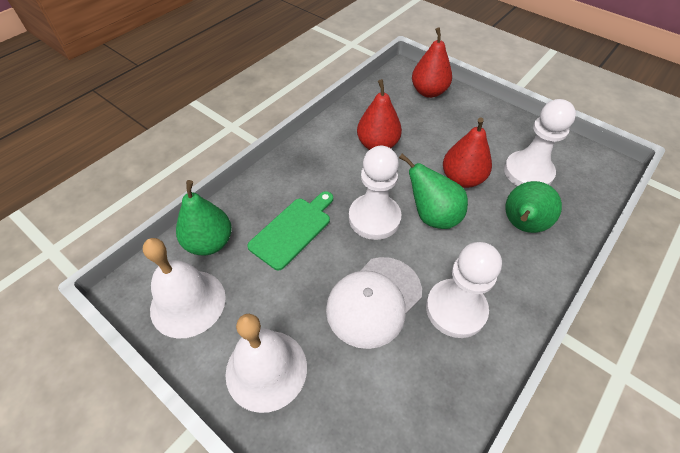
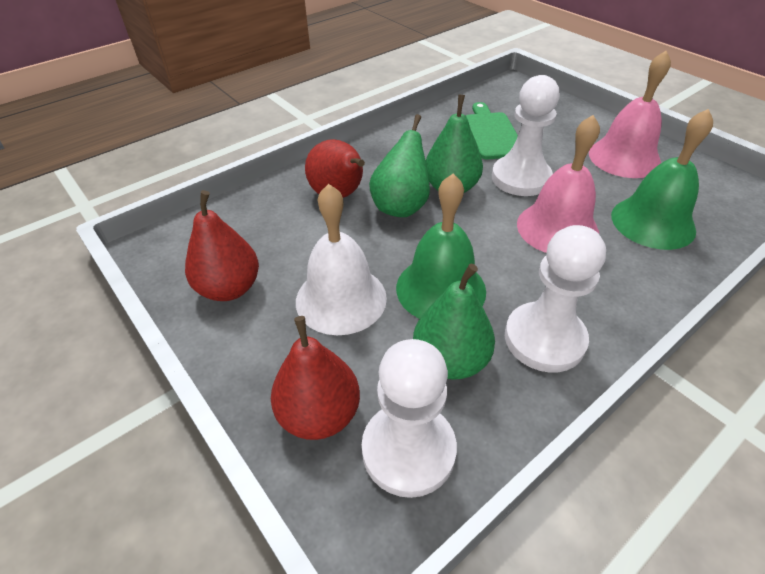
green bell: none = 0 -> [396,174,486,319] [611,109,713,250] = 2
pink bell: none = 0 -> [517,115,600,253] [589,51,671,178] = 2
white bell: [143,238,226,338] [225,314,307,413] = 2 -> [296,184,387,335] = 1
white cap: [326,257,422,349] = 1 -> none = 0

